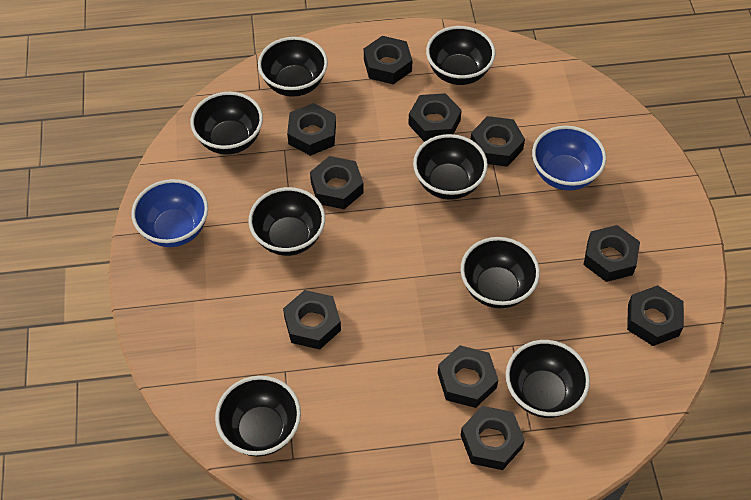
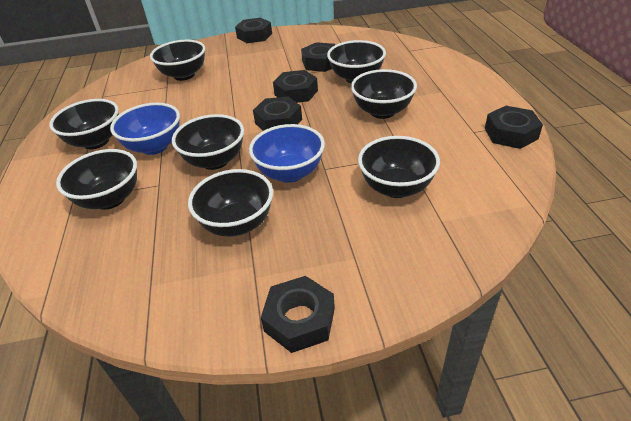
black nut: [283,290,341,349] [287,103,336,156] [310,156,364,209] [364,36,412,84] [408,93,462,142] [438,345,499,408] [460,406,525,470] [471,116,525,167] [583,225,640,282] [627,285,684,346] = 10 -> [235,18,272,43] [253,97,302,131] [261,276,335,353] [273,70,318,103] [301,42,335,72] [485,106,543,149] = 6

